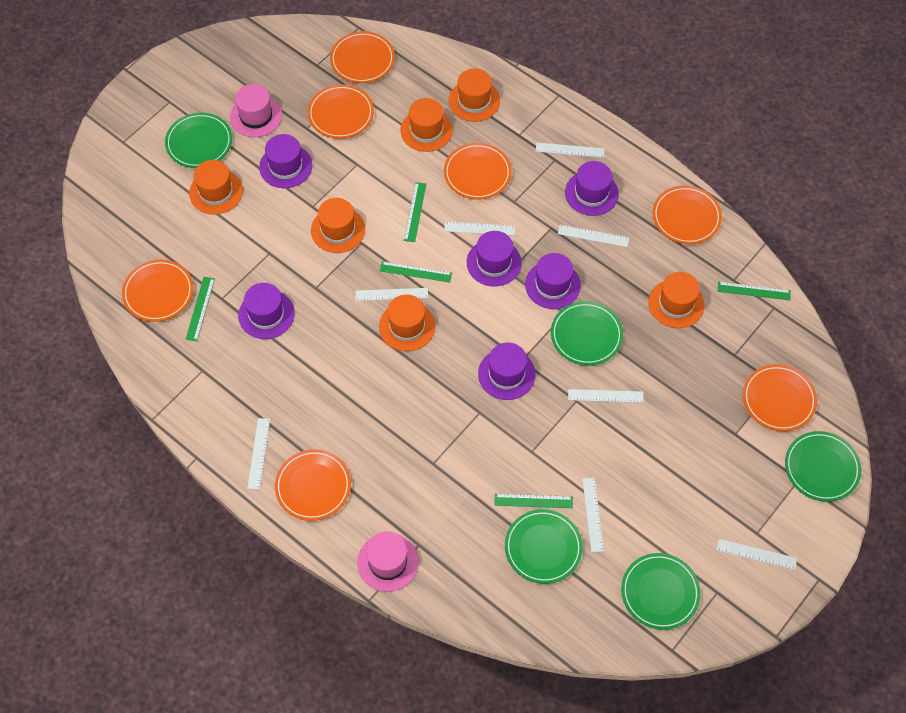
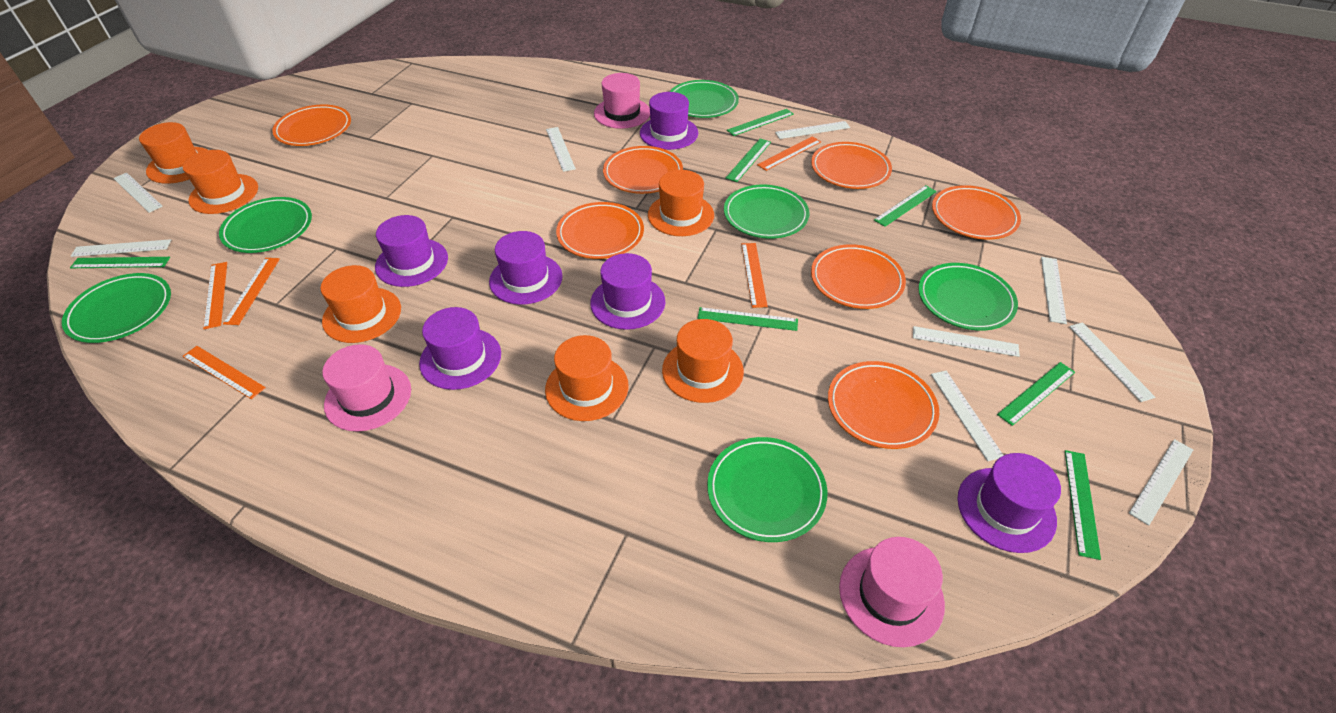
green plate: [165,113,232,168] [505,509,583,584] [551,301,623,366] [621,553,701,630] [785,431,861,502] = 5 -> [62,273,171,343] [219,197,312,253] [669,80,739,118] [707,437,827,542] [724,185,809,239] [918,263,1018,331] = 6
green ruler: [186,277,215,341] [380,261,452,283] [404,182,426,242] [494,494,573,508] [718,282,791,300] = 5 -> [70,257,170,268] [697,307,798,331] [726,138,771,182] [727,109,794,136] [874,185,937,227] [997,362,1075,426] [1065,450,1101,560] = 7
orange ruler: none = 0 -> [182,346,266,399] [203,262,227,329] [223,258,280,325] [741,243,768,308] [757,136,821,171] = 5
pink hat: [230,84,282,137] [357,531,419,592] = 2 -> [322,344,411,431] [594,73,650,129] [839,537,945,647] = 3
white ruler: [247,418,270,490] [356,288,428,301] [444,222,515,236] [536,142,605,158] [558,225,629,247] [568,389,644,403] [582,478,604,552] [717,539,797,570] = 8 -> [71,239,171,257] [113,173,163,213] [546,127,576,172] [775,121,850,139] [913,326,1020,357] [931,371,1004,461] [1041,257,1067,324] [1069,322,1155,402] [1129,439,1193,525] = 9

